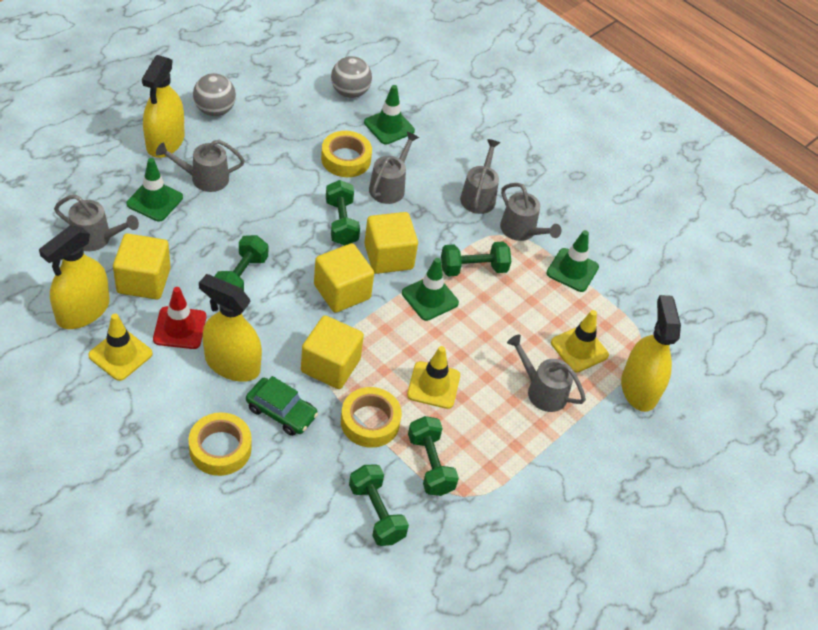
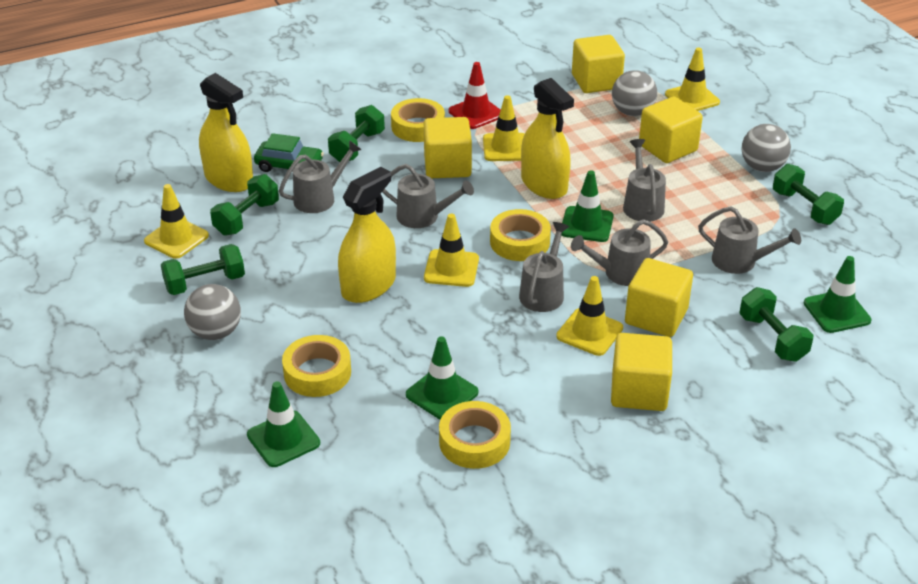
grey ball: [193,73,236,116] [331,56,372,98] = 2 -> [184,284,241,340] [612,70,657,116] [742,124,791,172] = 3
yellow cube: [113,234,171,300] [301,315,364,389] [314,243,374,313] [364,212,418,274] = 4 -> [424,117,472,178] [572,35,625,93] [611,333,672,411] [625,258,693,337] [639,97,703,163] = 5
yellow spray bottle: [39,225,110,329] [142,55,184,158] [199,274,262,382] [621,295,681,412] = 4 -> [199,73,253,192] [338,167,396,303] [521,78,574,199] = 3
yellow tape: [189,412,252,476] [321,131,372,177] [341,387,402,448] = 3 -> [282,335,351,397] [391,98,445,142] [439,401,511,469] [490,209,551,261] = 4
yellow traffic cone: [88,314,153,381] [407,346,460,409] [551,310,609,373] = 3 -> [144,184,209,259] [424,214,479,287] [483,95,525,161] [556,276,623,356] [665,48,720,111] = 5

